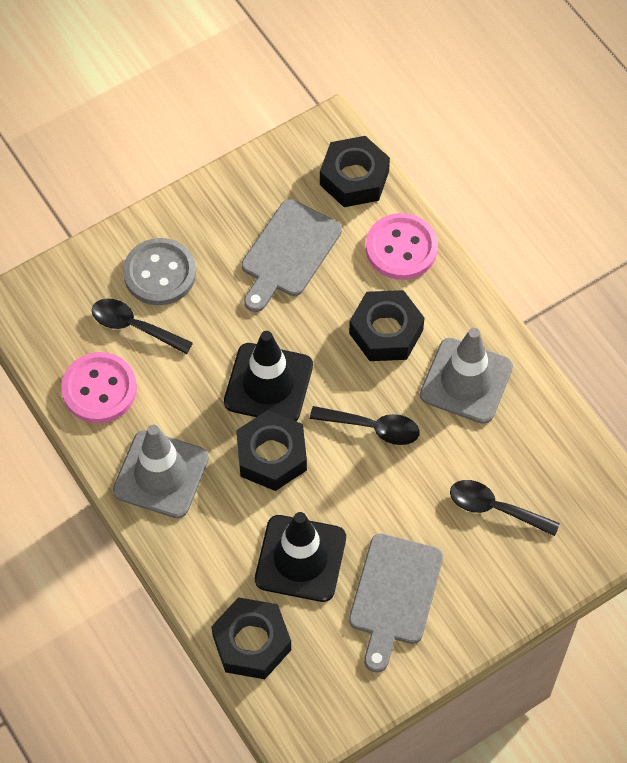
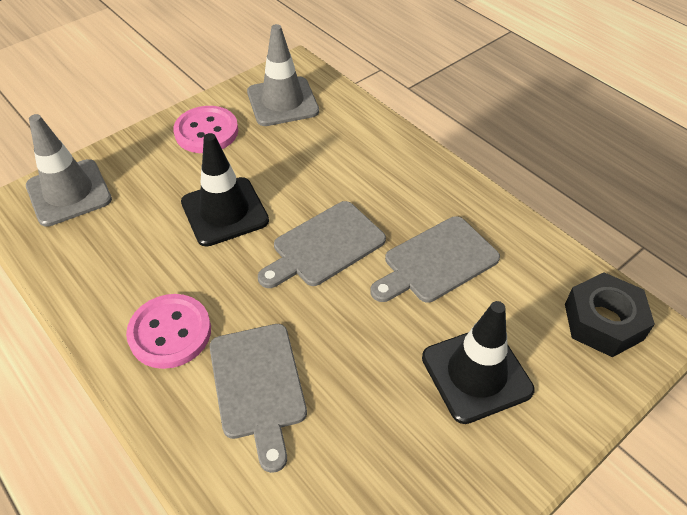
black nut: [211,597,291,679] [236,410,307,491] [320,136,390,207] [349,290,424,361] = 4 -> [565,272,655,357] = 1
black spoon: [92,298,193,354] [310,406,420,445] [450,480,560,536] = 3 -> none = 0
grey button: [123,238,196,305] = 1 -> none = 0
grey cutting board: [242,199,342,312] [349,533,443,673] = 2 -> [209,324,307,473] [258,201,386,288] [370,216,500,303] = 3

